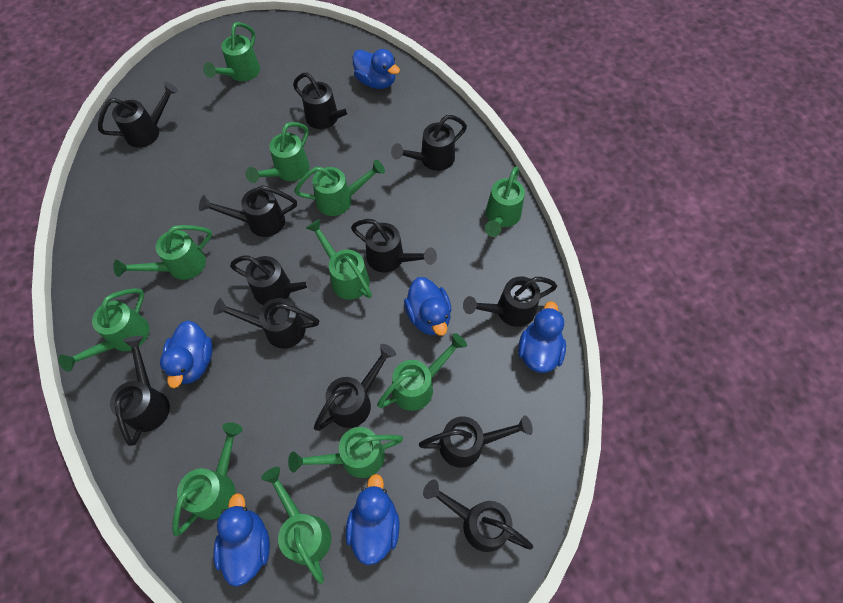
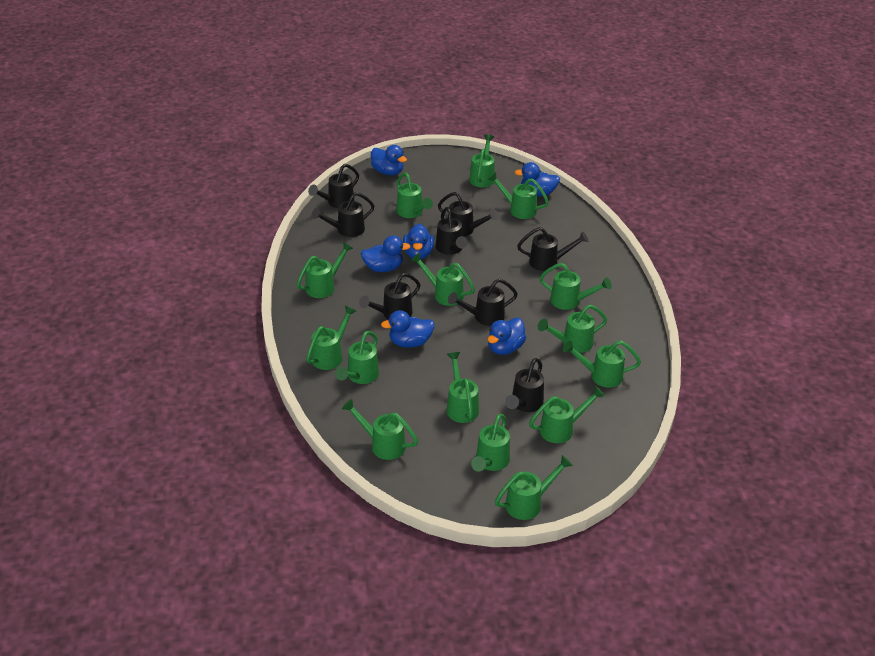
black watering can: [98,82,178,148] [110,336,170,446] [199,185,297,237] [213,298,319,349] [230,255,321,305] [293,73,359,129] [314,344,396,431] [351,219,437,273] [391,115,467,171] [419,416,533,468] [423,479,533,552] [463,276,557,327] = 12 -> [308,164,359,208] [311,192,374,237] [359,273,420,320] [435,207,468,255] [438,192,498,237] [448,279,518,326] [505,358,544,412] [517,227,589,271] = 8
green watering can: [58,288,149,372] [113,225,212,280] [172,422,243,536] [203,22,260,81] [246,122,310,183] [261,467,331,584] [288,427,403,478] [294,160,385,216] [306,219,372,300] [377,333,467,411] [485,166,525,237] = 11 -> [297,242,353,298] [306,306,356,370] [335,331,379,384] [342,399,418,460] [396,173,433,218] [410,252,475,306] [447,352,479,423] [469,134,495,187] [471,414,510,472] [488,172,549,219] [495,455,573,520] [529,386,605,443] [538,305,607,353] [539,263,612,310] [562,341,641,388] = 15

